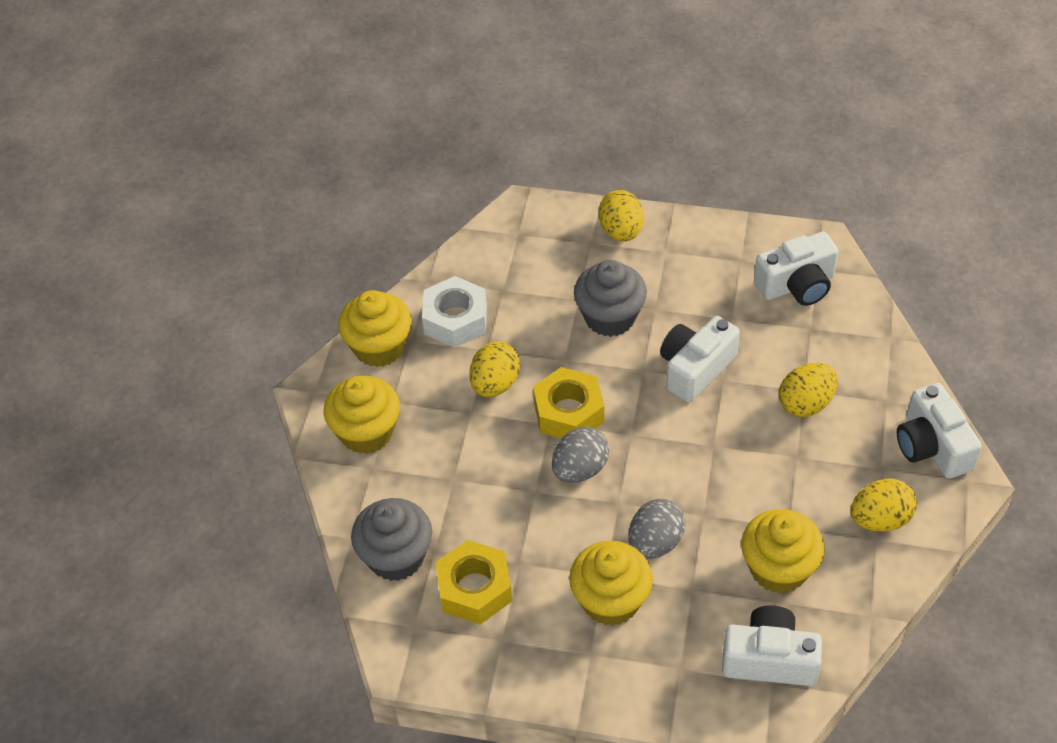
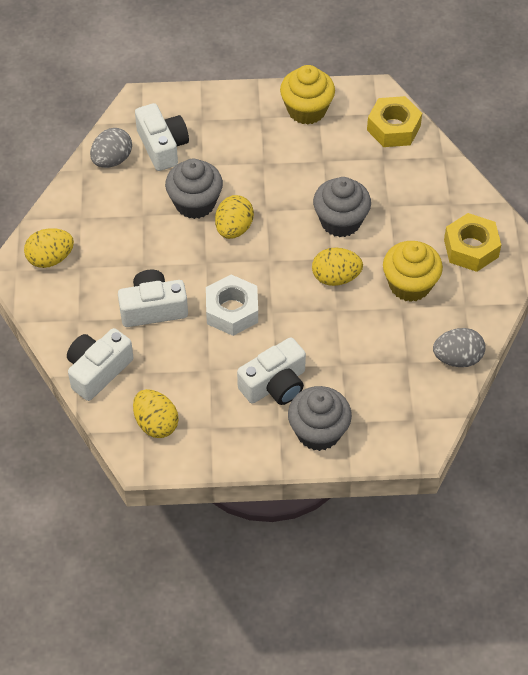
grey cupcake: [351,498,432,581] [574,260,647,337] = 2 -> [165,159,223,219] [288,386,352,451] [313,177,371,237] = 3
yellow cupcake: [324,376,400,454] [338,290,412,367] [569,541,653,626] [741,509,825,594] = 4 -> [280,65,335,125] [383,241,443,302] = 2

